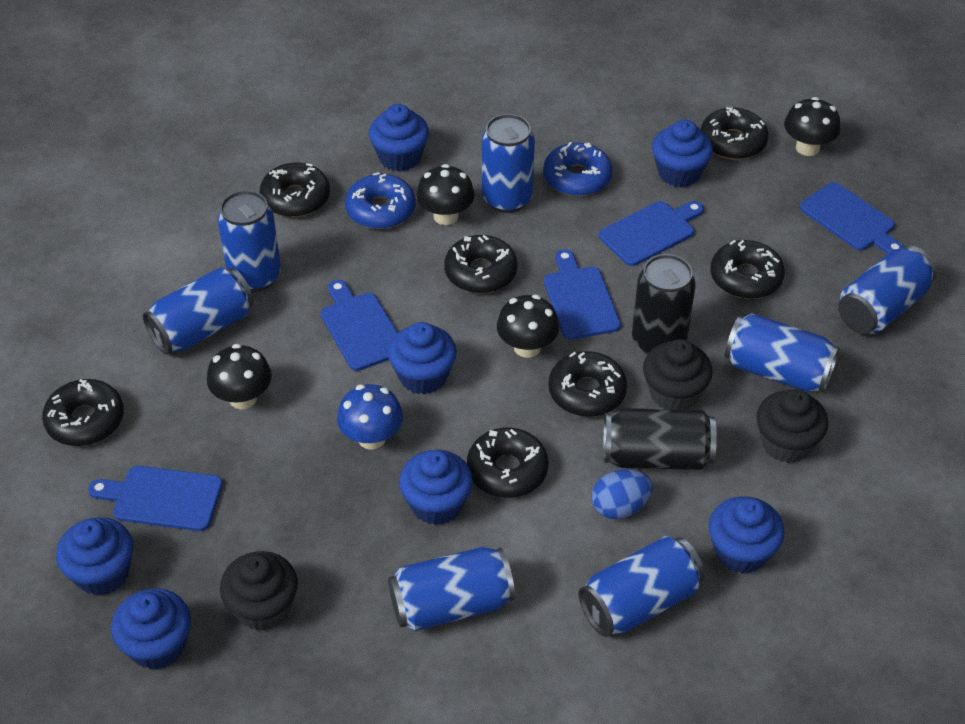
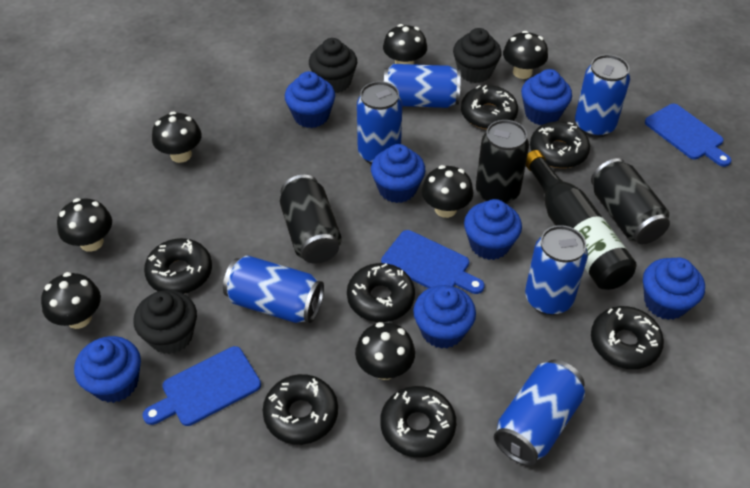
black bottle: none = 0 -> [526,150,637,290] = 1
black can: [603,408,717,470] [632,254,696,354] = 2 -> [280,175,342,264] [476,120,529,204] [591,158,670,244] = 3
black mushroom: [207,344,272,409] [416,164,475,225] [497,295,559,358] [784,97,841,156] = 4 -> [41,272,101,329] [57,198,112,252] [152,112,202,163] [355,322,415,380] [383,24,427,64] [422,165,474,218] [503,31,548,79] = 7
blue can: [143,267,254,355] [218,190,281,292] [388,547,515,631] [482,114,535,213] [579,536,704,637] [725,313,840,393] [838,245,936,334] = 7 -> [223,255,324,323] [357,81,402,164] [384,64,461,108] [494,360,585,466] [525,225,588,315] [575,54,630,138] = 6
blue cutting board: [88,466,223,531] [321,280,398,371] [544,249,621,340] [599,201,704,266] [800,182,904,254] = 5 -> [142,346,261,426] [381,230,485,294] [645,104,731,167] = 3
blue donut: [345,172,416,229] [543,142,612,196] = 2 -> none = 0
blue egg: [592,469,653,519] = 1 -> none = 0
blue mushroom: [337,384,403,450] = 1 -> none = 0

